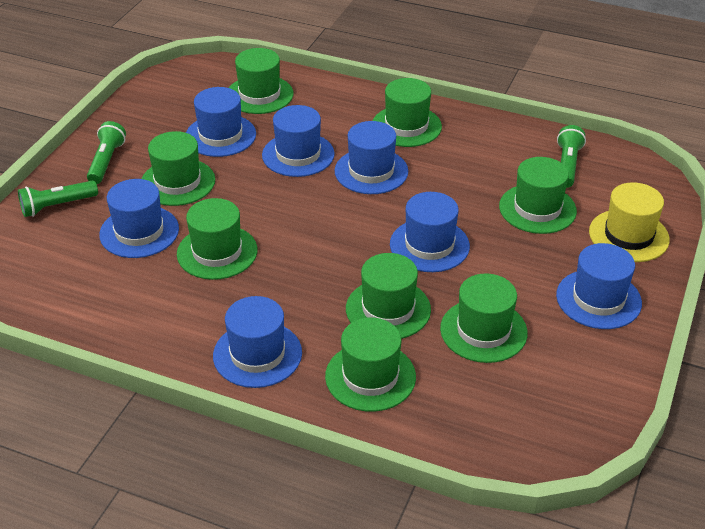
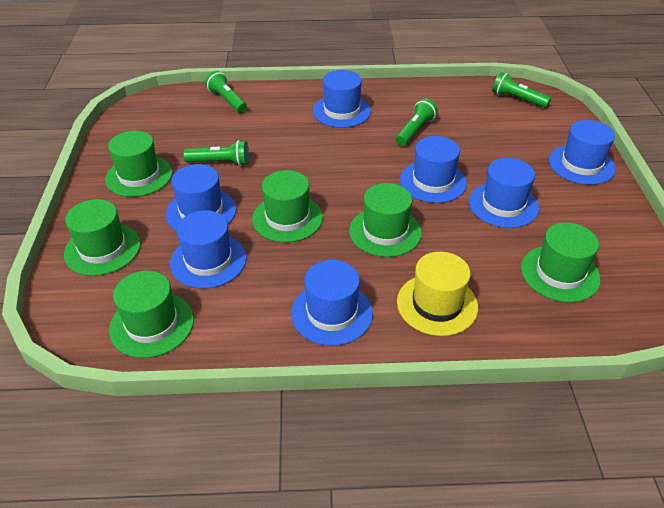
green flashlight: [18,181,98,217] [87,121,126,184] [557,125,586,188] = 3 -> [183,140,249,166] [205,71,247,113] [396,98,438,146] [492,72,551,108] = 4
green hat: [141,131,215,206] [177,198,257,280] [229,48,293,114] [325,318,416,412] [346,253,431,339] [373,78,442,147] [440,273,528,363] [499,157,577,234] = 8 -> [64,199,141,276] [105,131,173,197] [109,271,194,358] [252,170,323,242] [349,183,422,257] [521,222,601,302] = 6

